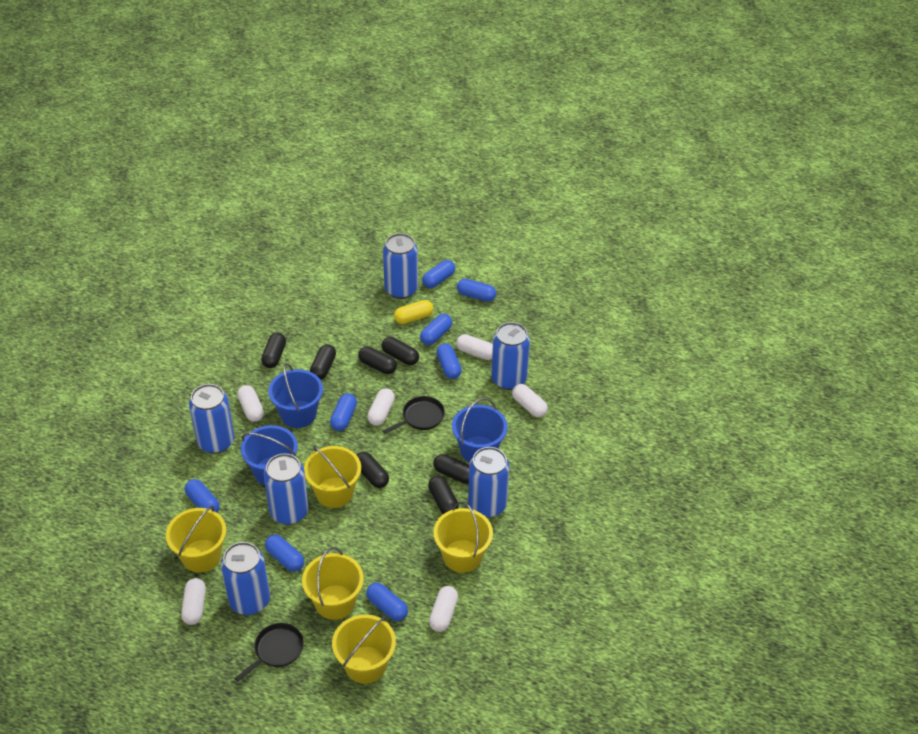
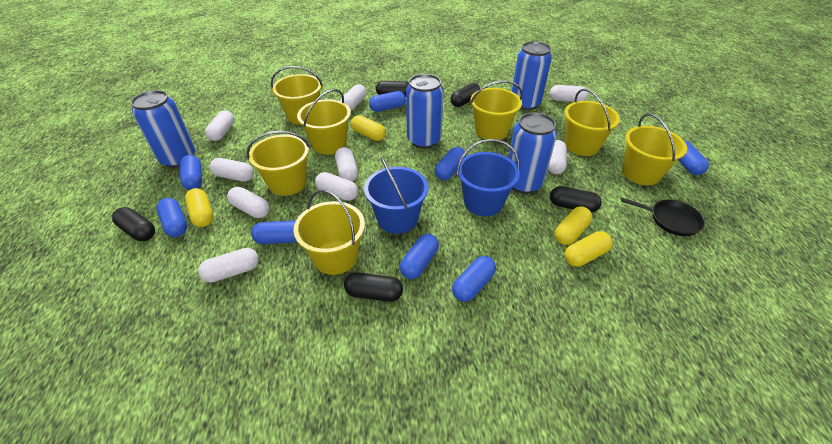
black capsule: [261,333,286,368] [310,344,336,380] [357,452,389,488] [358,346,397,374] [382,337,419,365] [428,476,459,514] [433,454,469,484] = 7 -> [112,207,155,241] [344,272,403,302] [376,81,409,97] [450,83,480,107] [550,186,602,213] = 5
black pan: [235,623,304,682] [383,396,445,434] = 2 -> [621,198,705,236] = 1
blue bucket: [241,425,298,485] [268,363,323,428] [452,398,507,463] = 3 -> [364,157,429,234] [456,139,520,216] = 2
blue can: [189,384,234,454] [221,542,270,615] [264,453,309,525] [383,233,418,299] [468,447,510,518] [491,322,530,390] = 6 -> [131,90,195,168] [406,74,444,149] [508,113,557,194] [512,41,552,110] = 4
white capsule: [181,578,206,625] [237,385,264,422] [367,388,395,426] [429,586,458,632] [456,334,493,360] [512,384,548,417] = 6 -> [198,248,259,283] [205,110,234,141] [210,158,254,182] [227,187,270,218] [315,172,358,201] [335,147,358,181] [340,84,366,111] [548,140,567,174] [550,85,589,102] = 9
yellow bucket: [166,506,226,573] [302,547,364,620] [304,446,361,508] [332,614,396,684] [433,501,493,573] = 5 -> [247,131,310,196] [271,66,323,125] [294,189,365,275] [297,89,351,154] [470,81,523,140] [564,89,620,156] [622,113,687,185] = 7
yellow capsule: [394,300,433,324] = 1 -> [185,188,213,227] [351,115,386,141] [555,206,592,245] [565,231,613,267] = 4

